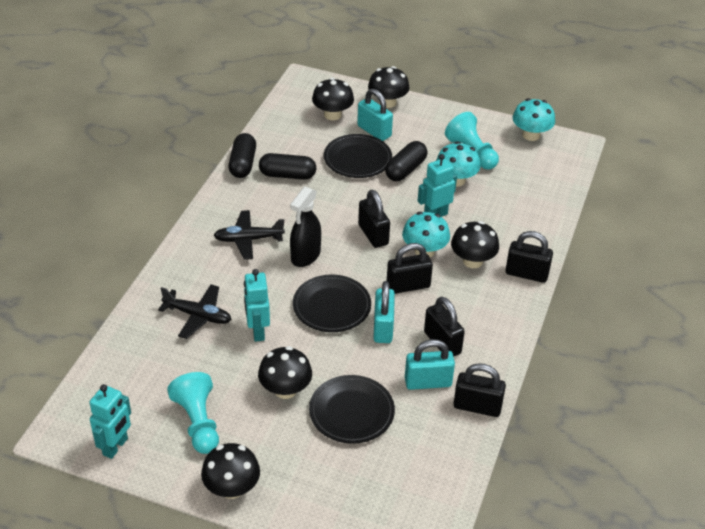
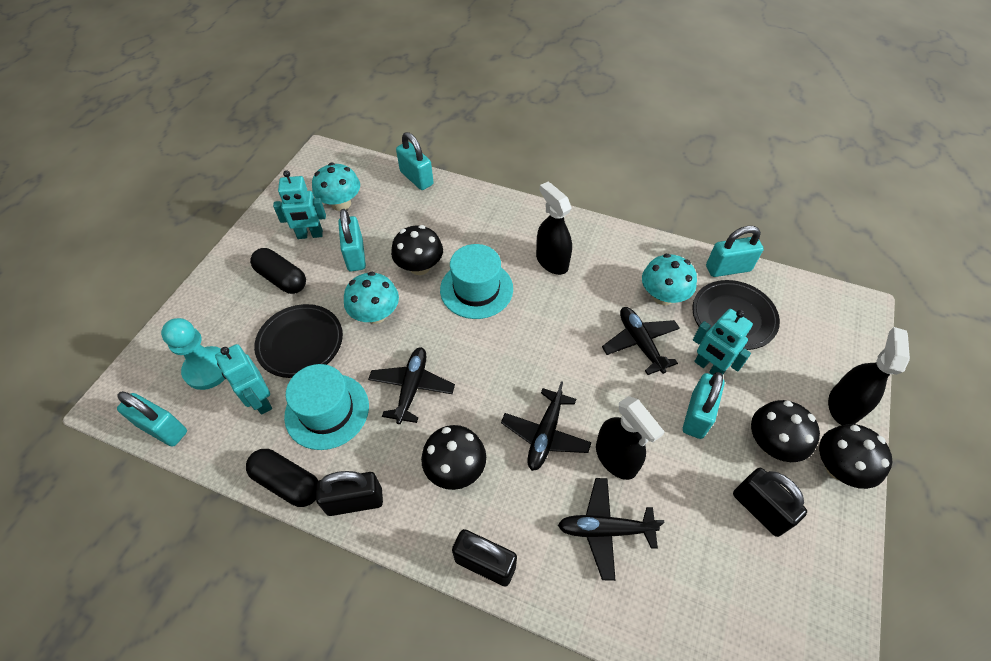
black capsule: [229,133,256,178] [259,153,316,180] [385,141,428,181] = 3 -> [246,449,318,507] [250,248,306,294] = 2
black mushroom: [201,443,260,499] [258,346,312,399] [312,78,354,120] [368,66,409,108] [451,221,499,268] = 5 -> [391,225,443,275] [421,425,486,490] [751,400,820,462] [819,424,892,489] = 4
black padlock: [358,190,390,248] [387,243,433,294] [424,297,465,357] [453,363,506,417] [506,231,553,283] = 5 -> [316,471,383,516] [452,529,517,586] [733,468,807,537] = 3
black plane: [158,285,232,339] [213,210,285,260] = 2 -> [368,347,455,424] [501,381,592,471] [558,478,664,581] [602,307,680,375] = 4
black plate: [293,275,371,332] [309,375,395,444] [324,134,392,178] = 3 -> [254,304,343,378] [692,280,780,350] = 2
black spray bottle: [290,187,321,267] = 1 -> [536,182,572,275] [596,396,665,480] [828,327,910,425] = 3
turquoise hat: none = 0 -> [284,364,369,450] [440,244,513,319] = 2
turquoise padlock: [357,89,393,141] [373,281,395,343] [405,339,455,390] = 3 -> [117,391,187,447] [338,209,366,272] [396,132,433,190] [683,372,725,439] [706,226,764,277] = 5
turquoise pawn: [167,372,219,454] [445,112,499,170] = 2 -> [161,318,225,390] = 1

